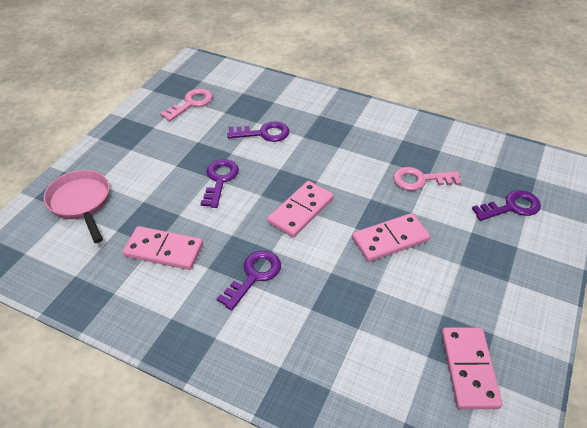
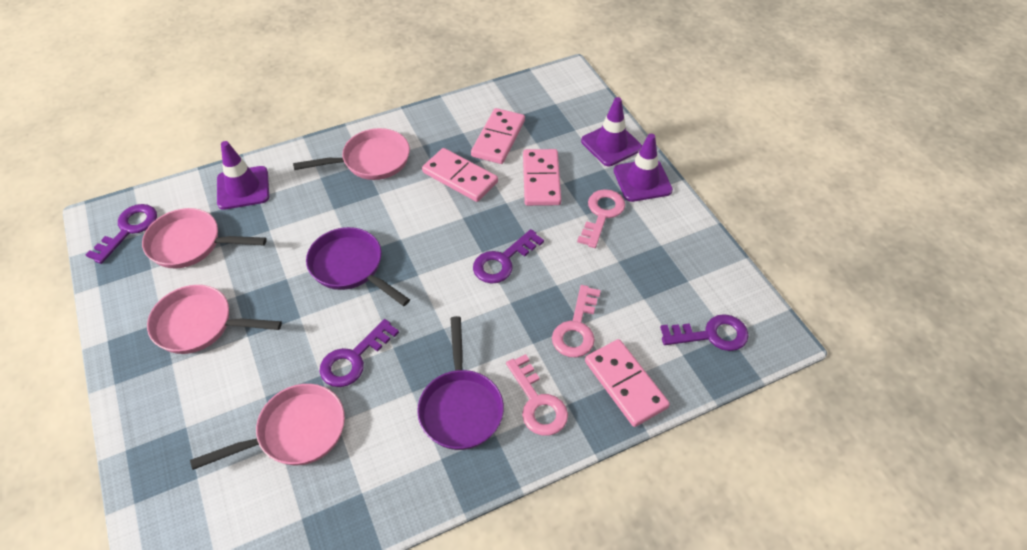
pink key: [160,89,213,121] [393,167,462,191] = 2 -> [506,354,568,436] [552,285,601,358] [577,189,625,248] = 3
pink pan: [44,170,110,243] = 1 -> [142,208,267,268] [147,285,282,354] [190,384,345,470] [293,128,410,180] = 4
purple pan: none = 0 -> [306,227,410,306] [417,316,504,450] = 2
purple traffic cone: none = 0 -> [217,141,269,210] [581,97,642,166] [614,134,673,202] = 3

